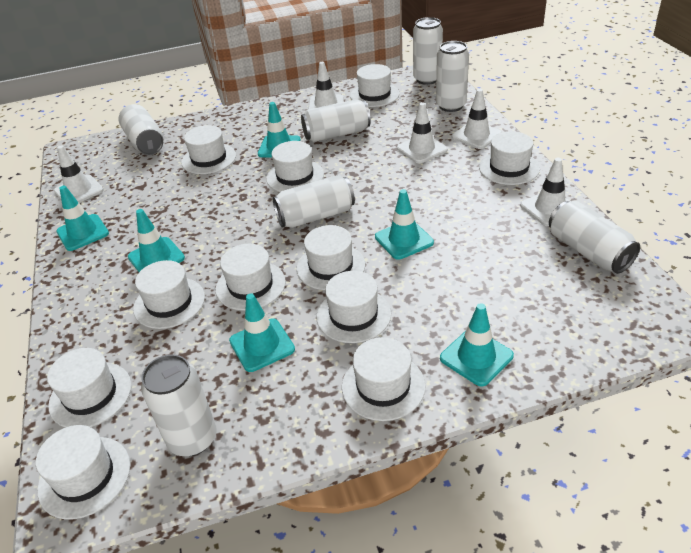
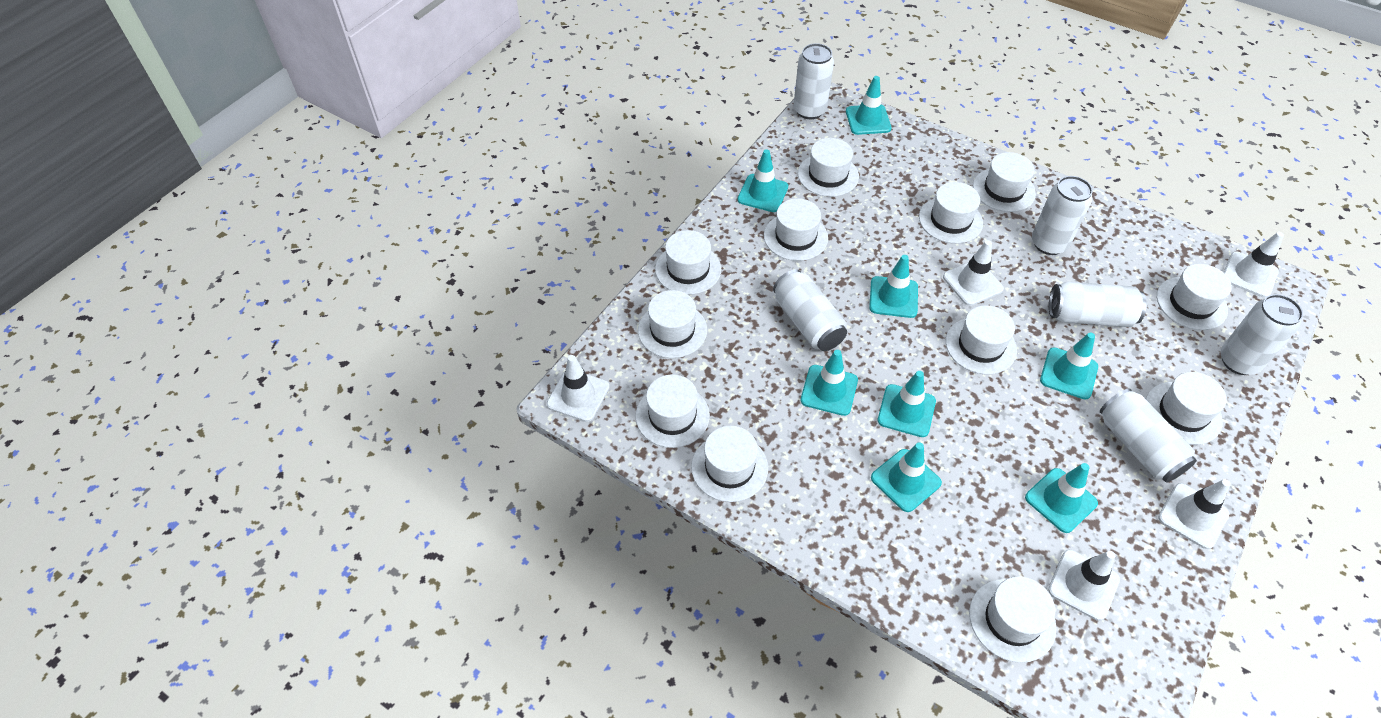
turquoise traffic cone: [56,186,109,251] [128,209,185,272] [229,293,295,372] [258,102,301,158] [375,189,434,260] [440,303,514,386] = 6 -> [737,149,788,212] [801,350,858,416] [846,76,892,135] [869,255,918,318] [871,442,942,512] [878,371,936,437] [1025,463,1098,533] [1040,332,1098,399] = 8
white can: [118,104,164,155] [141,354,217,456] [273,175,355,228] [301,99,371,142] [413,17,443,85] [436,41,469,112] [549,201,640,274] = 7 -> [773,269,847,351] [793,43,834,119] [1032,176,1093,255] [1049,282,1147,327] [1100,388,1197,483] [1221,294,1303,375] = 6
white hat: [36,425,130,519] [47,348,131,428] [133,260,205,329] [181,125,236,174] [215,244,286,311] [266,141,324,192] [297,225,365,290] [316,271,391,343] [342,337,426,421] [350,64,400,107] [479,131,540,185] = 11 -> [635,374,710,448] [638,290,707,358] [655,230,721,295] [691,426,768,502] [764,198,828,261] [798,138,859,197] [919,182,983,244] [946,305,1017,374] [969,577,1057,663] [973,152,1036,212] [1146,372,1227,445] [1157,264,1232,330] = 12

